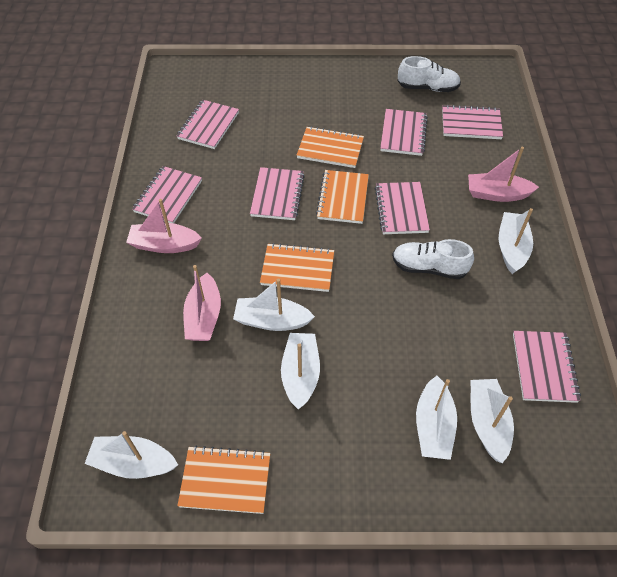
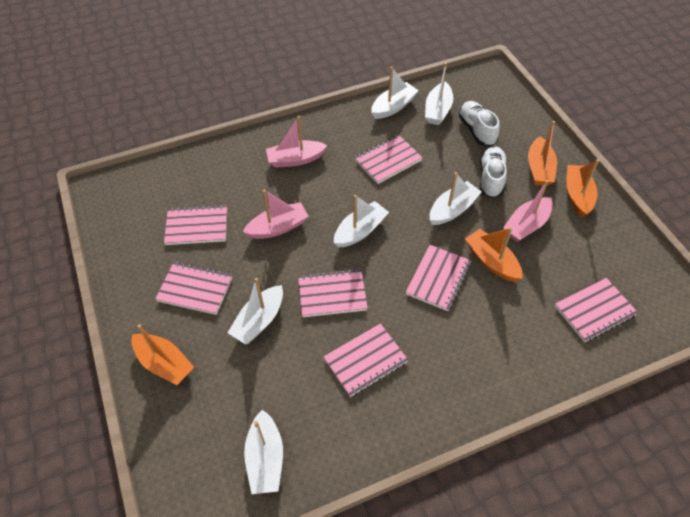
orange boat: none = 0 -> [132,324,194,385] [465,227,523,282] [528,121,557,186] [566,159,599,217] = 4
orange notebook: [177,446,270,514] [260,243,334,292] [297,126,364,168] [316,170,369,224] = 4 -> none = 0

